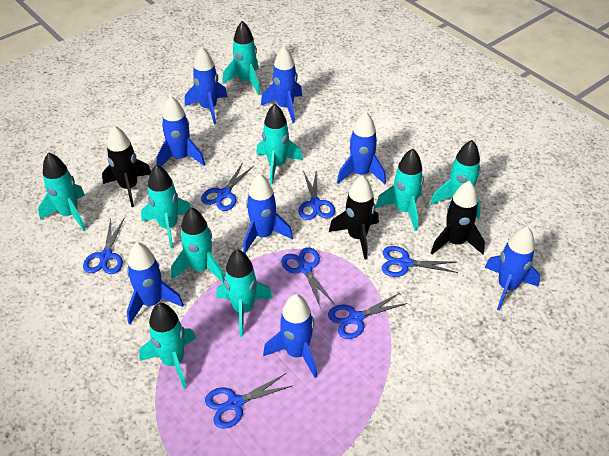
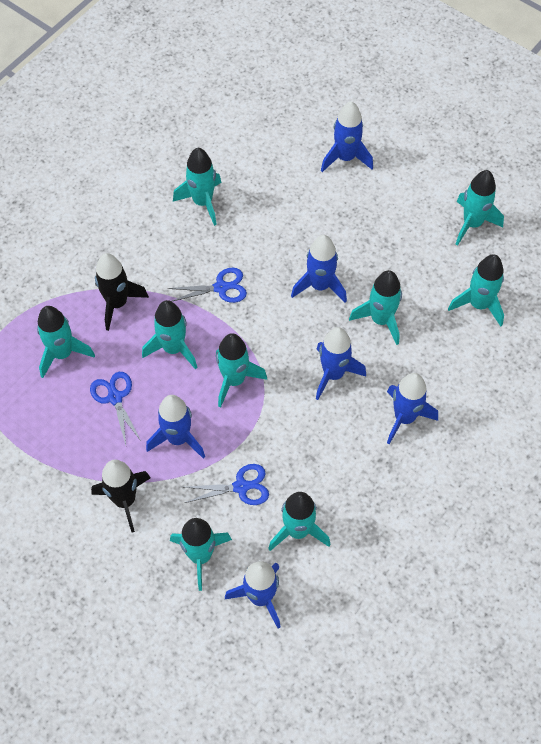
black rocket: [102,126,151,207] [329,175,379,260] [431,181,485,254] = 3 -> [91,460,151,532] [95,253,149,331] = 2
blue rocket: [127,242,184,324] [157,96,205,167] [185,47,228,124] [243,174,293,253] [261,46,302,123] [263,294,317,378] [337,112,386,184] [485,226,540,311] = 8 -> [146,395,205,459] [225,561,281,629] [291,235,347,303] [316,327,366,400] [321,101,373,172] [387,373,438,444] = 6
blue scissors: [83,219,124,274] [201,162,254,211] [205,373,292,429] [281,247,334,309] [298,171,335,220] [328,293,407,339] [382,246,458,277] = 7 -> [90,372,141,445] [167,268,247,303] [185,464,269,505] = 3

